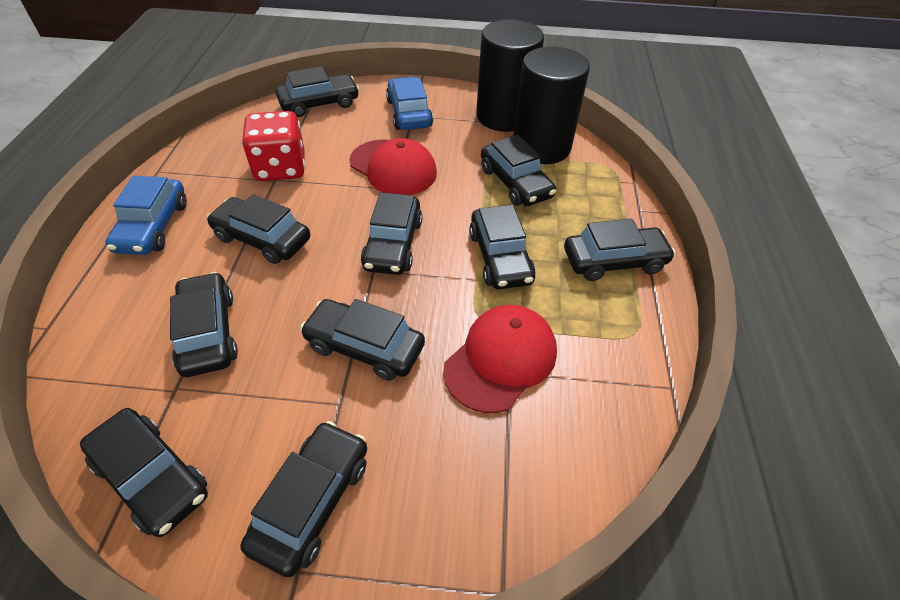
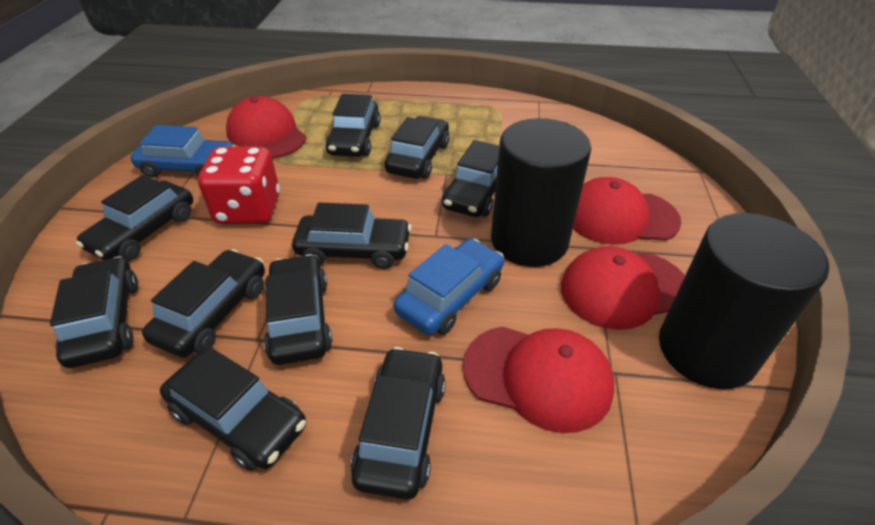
red cap: [349,138,437,195] [443,305,557,413] = 2 -> [226,96,306,159] [463,326,614,433] [561,246,685,330] [573,177,682,245] = 4

